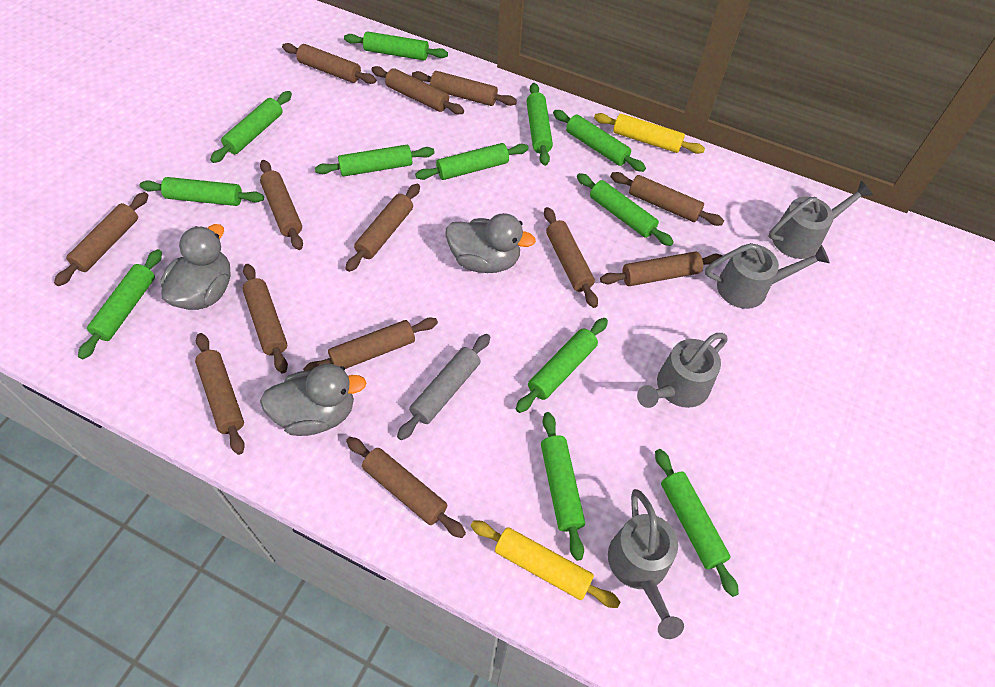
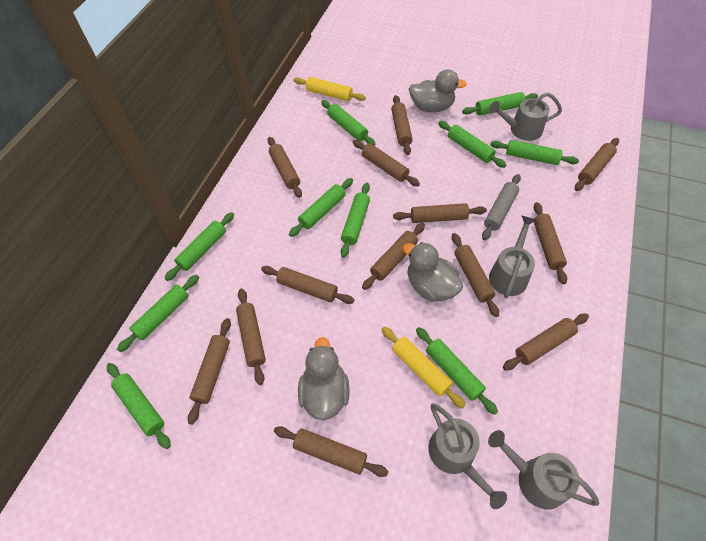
green rolling pin: [78,249,162,359] [140,177,264,206] [210,91,292,163] [315,145,435,177] [344,31,448,60] [415,143,529,180] [516,318,608,413] [527,83,553,166] [541,412,585,561] [553,110,646,172] [577,173,674,246] [655,449,739,597] = 12 -> [107,363,171,449] [117,275,199,352] [164,212,234,281] [289,178,353,237] [321,100,375,146] [341,183,370,258] [416,327,498,415] [438,121,506,168] [462,92,538,116] [490,140,579,165] = 10

